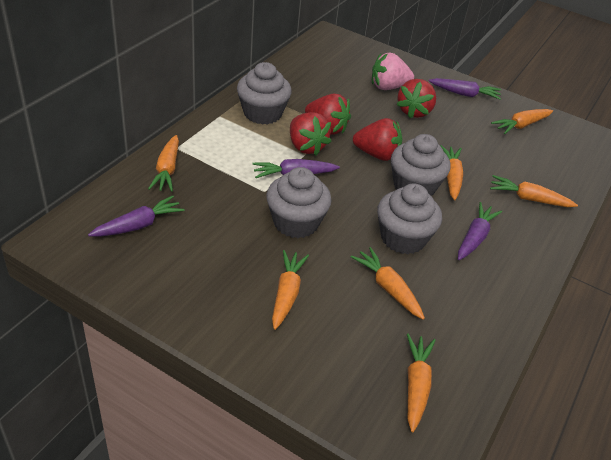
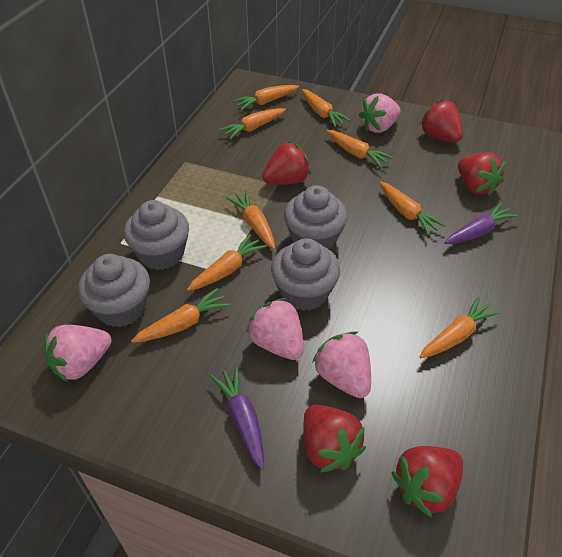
orange carrot: [148,135,179,192] [272,250,309,330] [351,247,425,320] [407,334,436,432] [440,145,463,200] [490,175,578,207] [491,109,553,134] = 7 -> [131,288,230,343] [187,234,267,291] [219,108,286,140] [226,191,275,249] [233,85,299,111] [302,89,351,127] [326,130,394,168] [379,181,446,235] [419,297,500,358] = 9
pink strawberry: [372,53,414,90] = 1 -> [44,325,112,382] [246,298,304,360] [312,331,371,398] [358,93,401,133] = 4
purple carrot: [88,195,185,237] [252,159,340,178] [429,78,501,100] [458,202,502,260] = 4 -> [210,366,264,470] [444,203,518,244] = 2
red strawberry: [290,112,331,155] [305,94,351,135] [353,118,402,161] [396,79,436,118] = 4 -> [262,142,311,185] [303,405,366,473] [391,446,463,518] [419,99,463,142] [458,152,506,196] = 5

